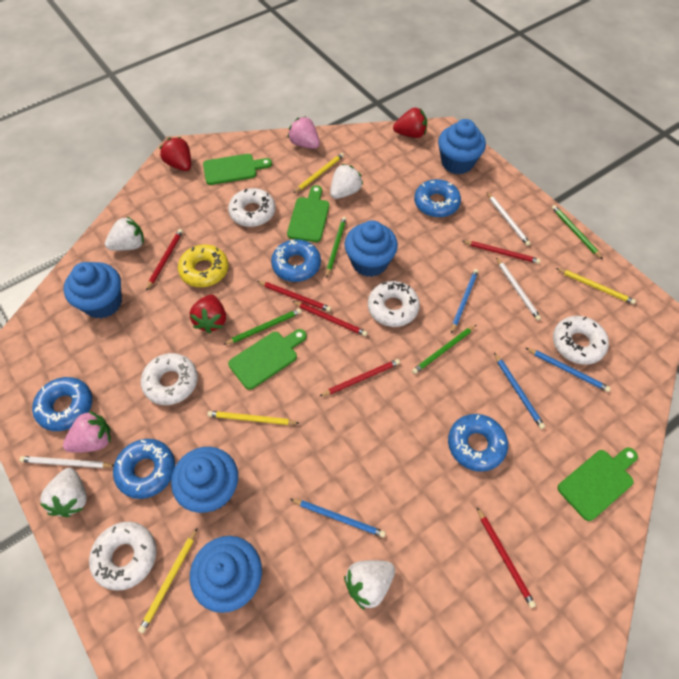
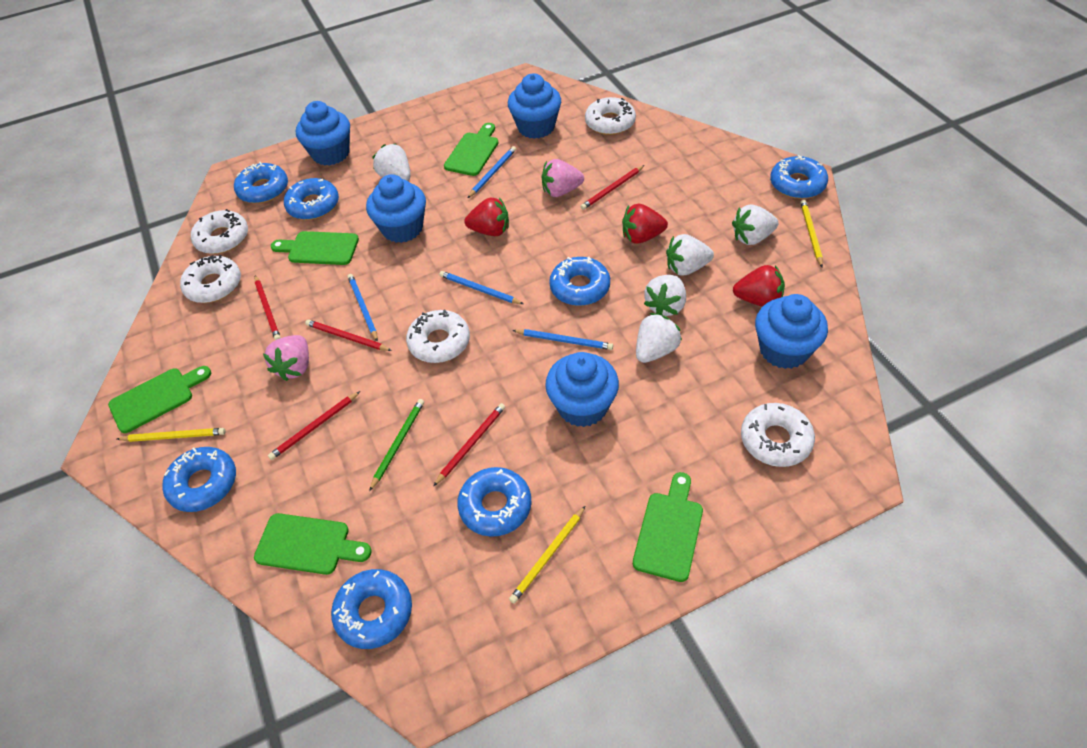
blue donut: [32,377,92,431] [113,439,175,499] [271,239,321,282] [414,179,461,218] [448,414,508,472] = 5 -> [162,447,236,512] [234,162,288,204] [284,178,339,220] [331,569,412,649] [457,467,532,537] [549,257,610,306] [770,155,828,199] = 7
green cutting board: [203,154,272,185] [228,329,307,390] [287,185,329,242] [558,448,638,521] = 4 -> [108,366,211,433] [254,513,372,575] [271,231,359,265] [444,123,498,176] [633,472,703,582] = 5
green pencil: [223,308,302,345] [326,216,347,278] [412,325,476,374] [552,205,603,259] = 4 -> [369,399,424,491] = 1
red pencil: [146,229,183,291] [257,281,331,312] [292,301,368,336] [320,359,400,396] [462,241,541,264] [477,507,536,608] = 6 -> [255,275,281,340] [268,391,360,460] [305,320,392,351] [433,403,505,486] [580,165,644,210] = 5
white pencil: [19,456,114,468] [487,192,531,246] [496,257,541,321] = 3 -> none = 0
white strawberry: [40,468,87,517] [105,217,144,251] [330,164,363,199] [344,560,395,610] = 4 -> [372,143,411,181] [636,313,682,363] [644,275,686,316] [666,234,714,275] [732,204,779,245] = 5
yellow donut: [178,245,229,287] = 1 -> none = 0
yellow pencil: [138,528,197,633] [208,411,299,425] [294,153,344,193] [556,268,636,304] = 4 -> [117,428,226,442] [509,506,585,603] [800,200,823,267] = 3

